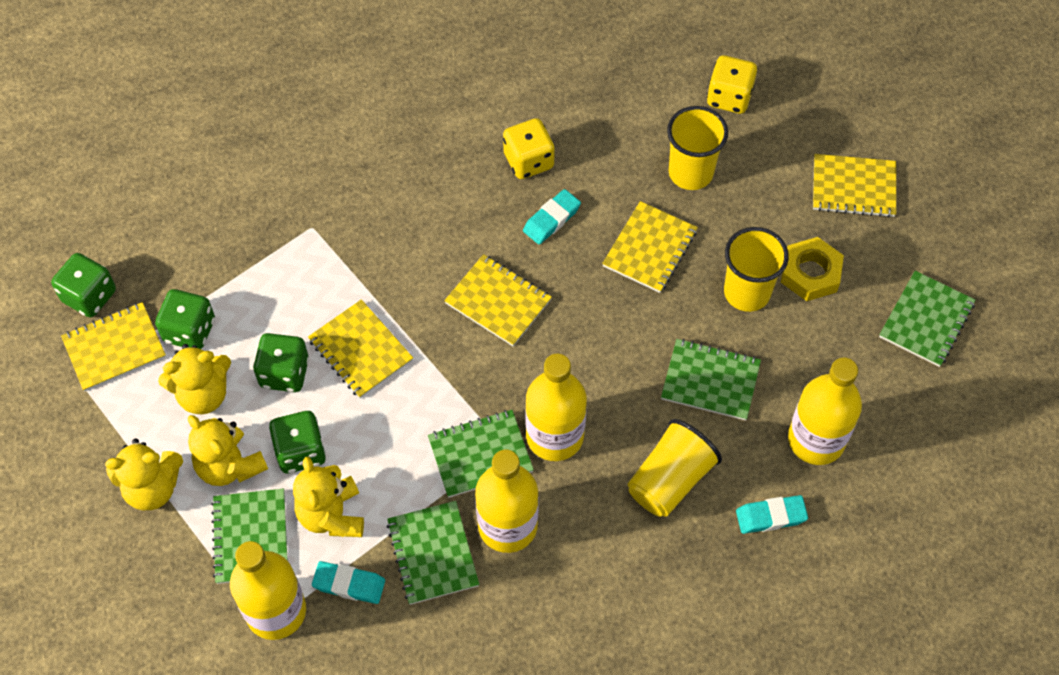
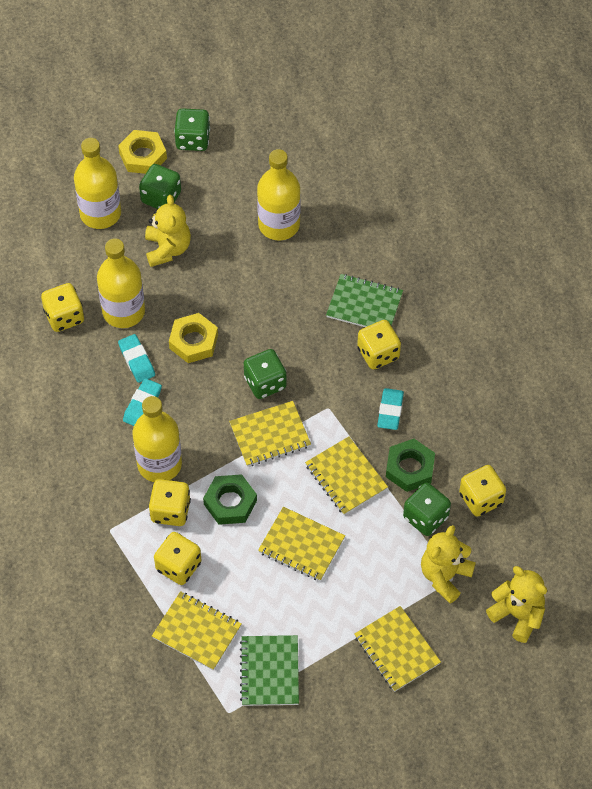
green notebook: [211,488,288,584] [387,501,479,605] [428,410,534,498] [661,339,761,421] [879,271,975,367] = 5 -> [240,635,299,706] [326,274,403,327] = 2
green nut: none = 0 -> [203,474,257,525] [386,439,435,492] = 2
yellow cup: [628,419,722,517] [667,106,728,190] [724,227,789,312] = 3 -> none = 0
yellow dice: [503,118,555,179] [707,55,757,114] = 2 -> [41,283,84,332] [149,479,191,526] [154,532,202,585] [357,320,401,370] [459,465,506,517] = 5
yellow nut: [781,237,844,301] = 1 -> [118,130,167,174] [169,313,218,363] = 2
yellow teddy bear: [105,439,183,510] [158,344,231,414] [188,415,268,486] [293,457,364,537] = 4 -> [145,195,191,267] [421,525,476,603] [486,566,547,643] = 3

